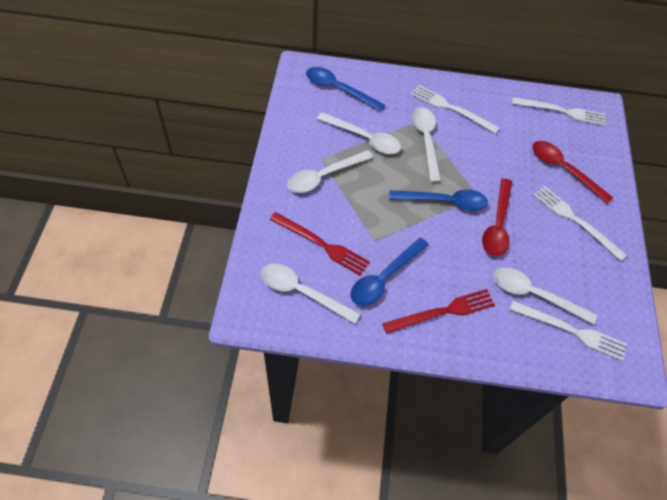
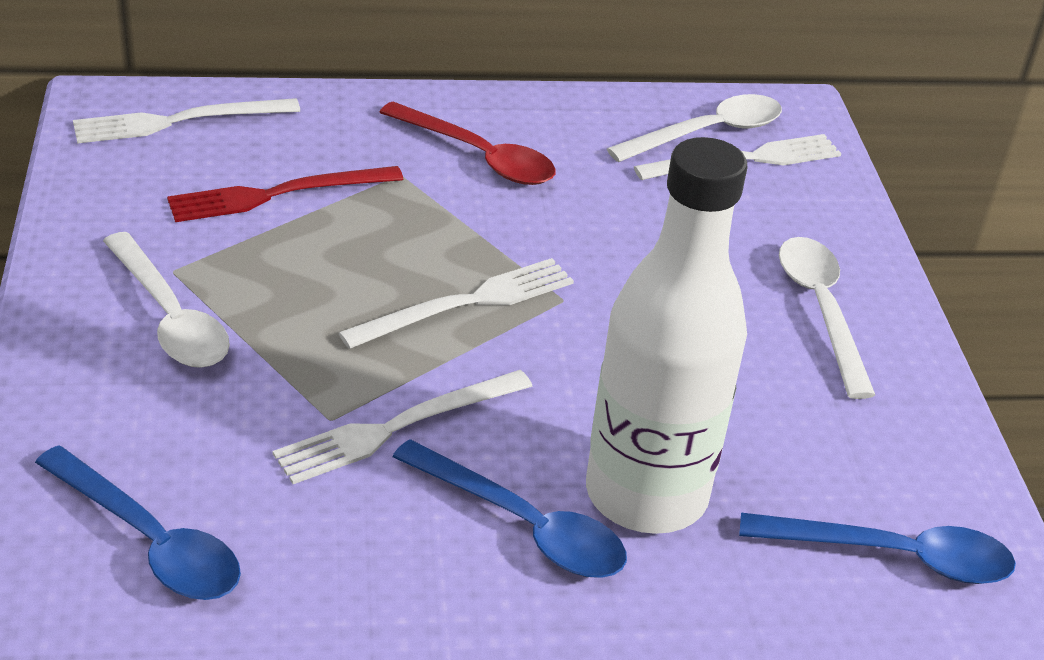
red fork: [270,212,370,276] [382,289,495,334] = 2 -> [167,166,403,222] = 1
red spoon: [482,178,512,256] [533,141,613,204] = 2 -> [379,102,556,185] = 1
white bottle: none = 0 -> [586,137,748,534] = 1
white spoon: [261,263,361,324] [287,150,373,193] [317,112,401,154] [412,107,441,183] [494,267,597,325] = 5 -> [103,232,230,368] [607,94,782,162] [779,237,875,399] = 3

